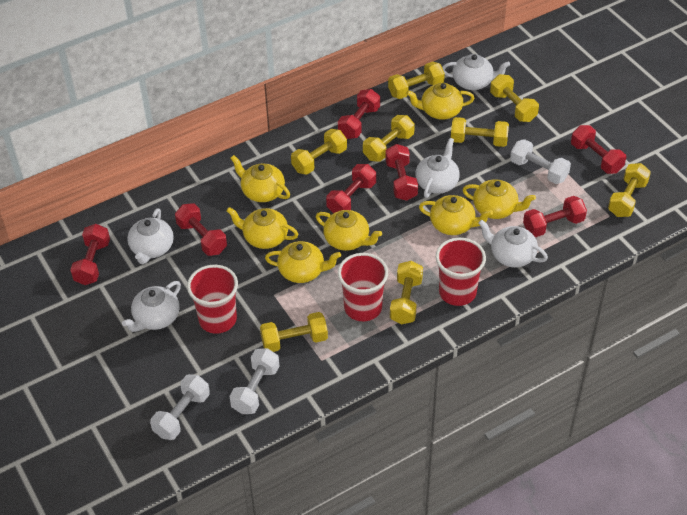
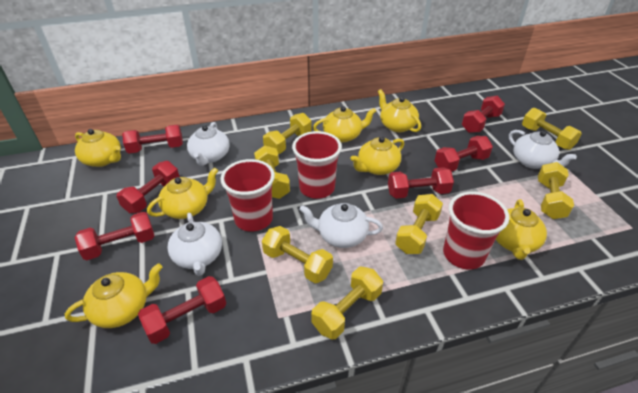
white dumbbell: [150,374,210,440] [229,348,279,414] [510,139,571,184] = 3 -> none = 0
white teapot: [122,281,181,332] [127,208,174,264] [415,138,460,198] [442,54,510,90] [478,220,548,268] = 5 -> [168,213,222,276] [187,122,230,166] [299,203,383,248] [509,130,577,169] = 4
yellow dumbbell: [260,312,328,352] [291,129,347,175] [363,115,415,162] [388,62,445,99] [390,261,423,324] [451,117,509,147] [490,74,539,122] [608,163,651,217] = 8 -> [254,145,290,199] [262,226,333,283] [263,113,312,154] [311,267,383,339] [395,194,443,254] [522,108,582,150] [538,162,574,219] = 7

